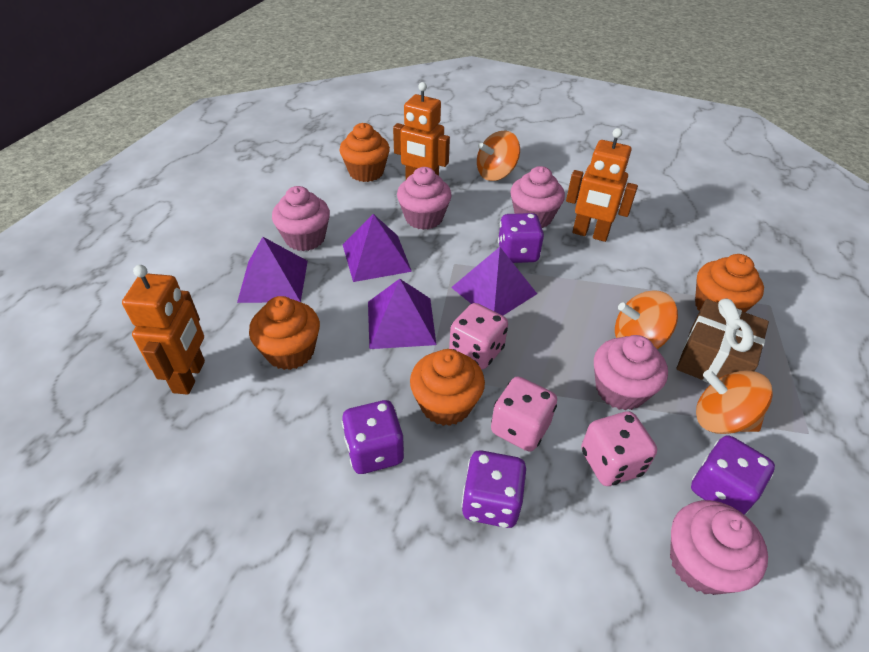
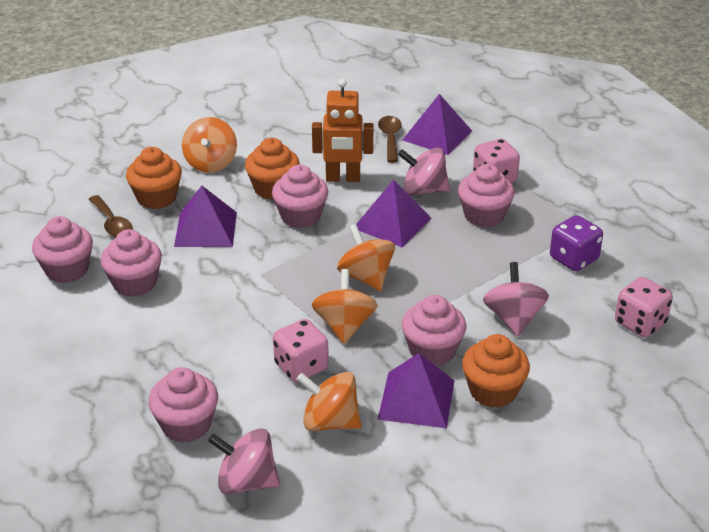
brown gift: [676,299,769,384] = 1 -> none = 0
brown spoon: none = 0 -> [89,195,133,237] [378,116,402,163] = 2
orange cupcake: [249,296,320,370] [340,123,390,182] [410,349,485,426] [695,254,764,312] = 4 -> [126,147,182,209] [245,138,300,200] [462,334,530,408] = 3
orange robot: [122,265,205,395] [393,82,450,179] [566,128,638,242] = 3 -> [312,79,374,182] = 1
orange spinning top: [477,130,520,181] [615,290,678,349] [696,370,773,434] = 3 -> [182,117,237,173] [297,372,362,431] [312,269,378,344] [337,224,395,291] = 4
pink cupcake: [272,186,330,251] [397,167,452,230] [510,166,565,228] [594,335,668,411] [670,500,768,595] = 5 -> [32,216,93,283] [100,229,162,297] [148,367,218,443] [272,165,328,228] [402,295,467,366] [458,164,515,227] = 6
pink spinning top: none = 0 -> [208,428,280,494] [398,147,450,195] [483,262,549,336] = 3
purple dice: [342,400,405,474] [461,450,526,528] [498,213,544,263] [691,435,775,515] = 4 -> [550,215,603,271] = 1

